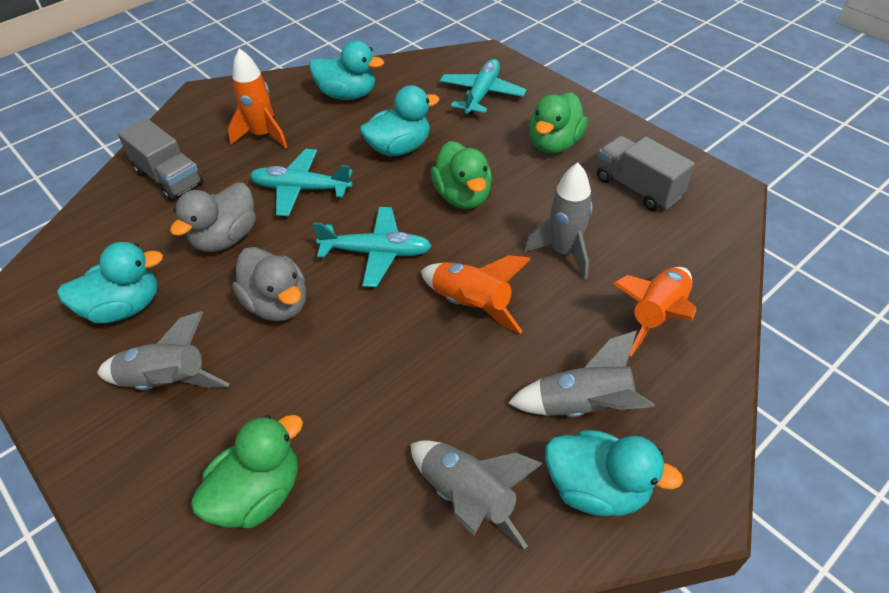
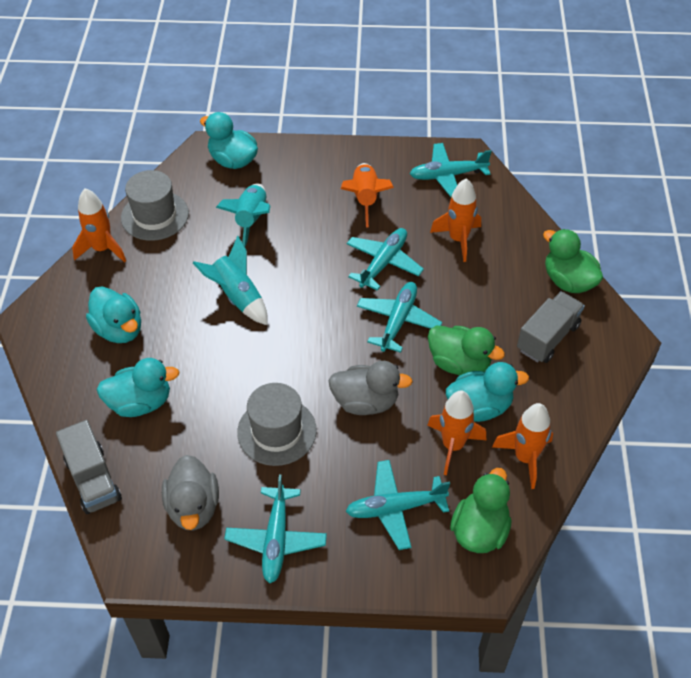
grey hat: none = 0 -> [121,170,189,241] [237,383,317,466] = 2
grey rocket: [97,311,230,390] [411,440,543,549] [508,330,654,417] [524,163,593,280] = 4 -> none = 0
orange rocket: [228,48,287,149] [421,255,531,334] [613,267,696,357] = 3 -> [72,188,126,263] [341,163,394,228] [427,390,486,475] [430,178,481,262] [492,403,553,489] = 5
turquoise plane: [250,149,352,216] [313,207,432,287] [440,59,527,114] = 3 -> [225,474,327,583] [346,460,450,550] [347,228,424,291] [357,282,442,353] [410,143,492,197] = 5
turquoise rocket: none = 0 -> [193,236,268,325] [216,183,271,247] = 2

